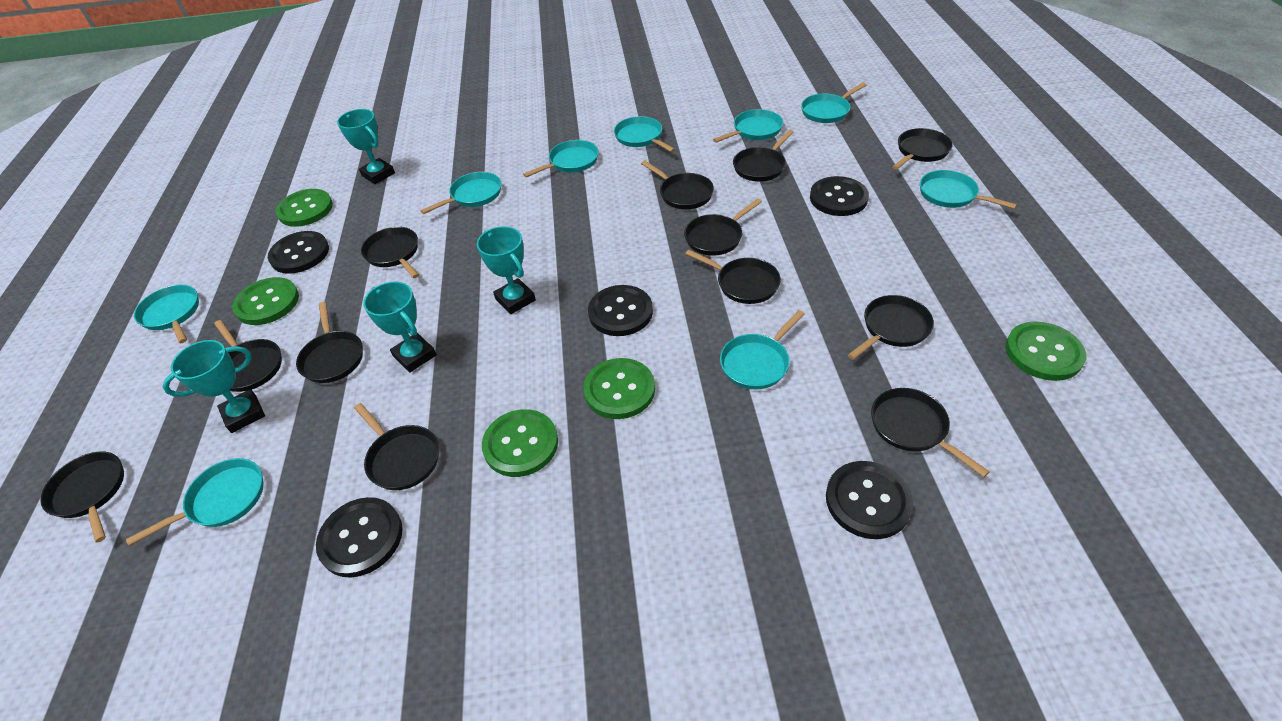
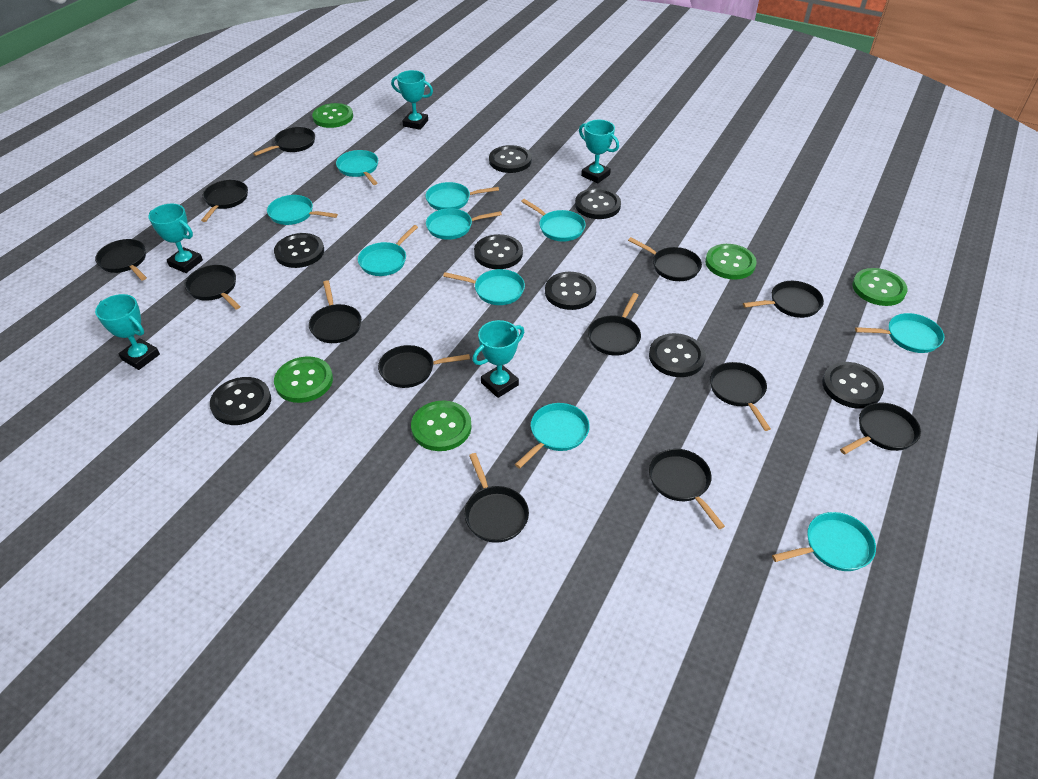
black button: [268,231,329,274] [316,497,402,578] [588,285,653,336] [810,176,869,216] [826,461,913,539] = 5 -> [210,377,271,425] [274,233,324,268] [474,234,523,269] [489,145,532,173] [545,272,596,310] [575,188,621,219] [649,333,706,377] [822,362,884,409] = 8
black pan: [40,452,124,543] [214,320,282,392] [296,302,363,383] [354,403,439,490] [361,227,419,278] [641,160,714,209] [684,198,762,255] [686,250,781,304] [733,130,794,182] [848,295,934,360] [871,388,990,477] [892,128,953,170] = 12 -> [95,239,147,280] [185,265,241,310] [201,180,248,222] [253,127,315,156] [309,280,362,343] [378,345,470,388] [464,453,529,543] [588,293,641,356] [628,237,702,281] [649,449,725,529] [710,362,771,431] [743,281,824,318] [840,403,921,454] = 13
turquoise pan: [126,458,264,546] [134,285,199,343] [421,172,501,214] [523,140,599,177] [614,116,675,152] [713,109,783,143] [720,310,804,389] [801,82,867,123] [920,170,1017,209] = 9 -> [267,195,338,225] [336,150,378,185] [358,225,418,276] [425,182,499,210] [426,208,502,240] [443,269,525,305] [515,403,590,468] [521,199,586,241] [772,512,876,571] [855,313,944,353] = 10
turquoise trophy: [163,340,265,433] [337,109,395,184] [363,282,437,373] [477,226,536,314] = 4 -> [95,294,160,370] [149,204,203,273] [391,70,433,130] [472,320,524,398] [579,120,619,183] = 5

